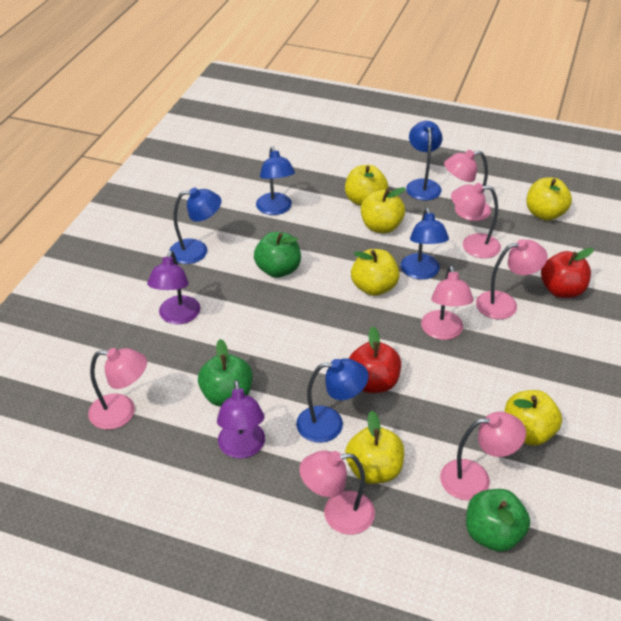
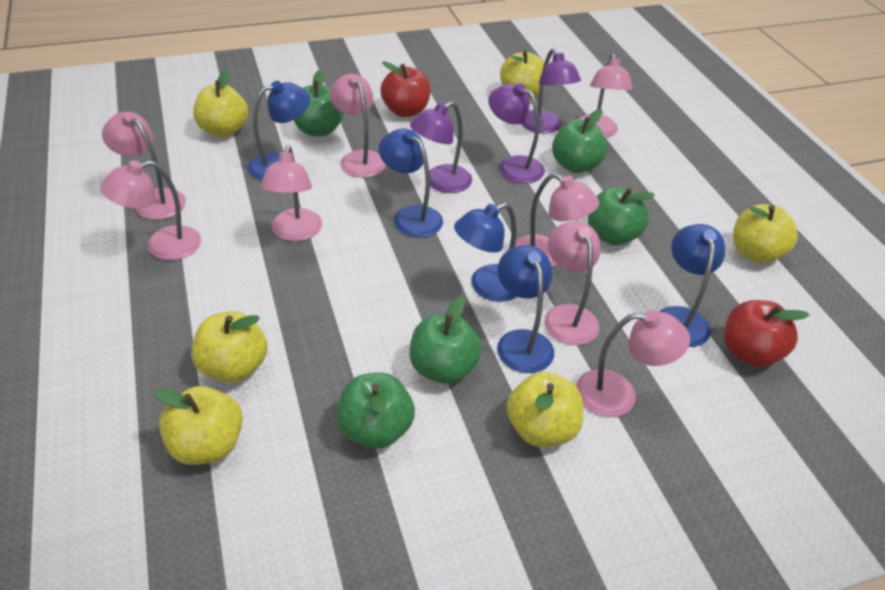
green apple: [198,339,253,407] [254,232,301,278] [466,489,530,552] = 3 -> [294,70,344,137] [336,373,415,449] [409,296,482,384] [552,109,607,173] [588,187,655,246] = 5
pink lamp: [88,348,147,430] [299,450,375,535] [421,265,474,340] [440,412,526,500] [444,150,491,221] [451,183,501,258] [476,239,548,319] = 7 -> [100,161,201,260] [102,112,186,220] [260,146,322,241] [329,74,386,178] [514,173,599,267] [544,221,601,345] [576,310,690,417] [578,53,633,138] = 8
purple lamp: [147,250,200,324] [217,380,265,459] = 2 -> [410,101,472,193] [488,83,545,183] [521,48,581,134] = 3

